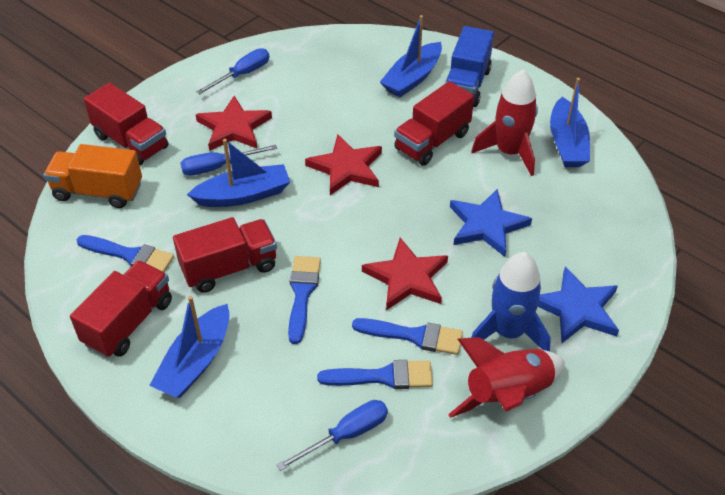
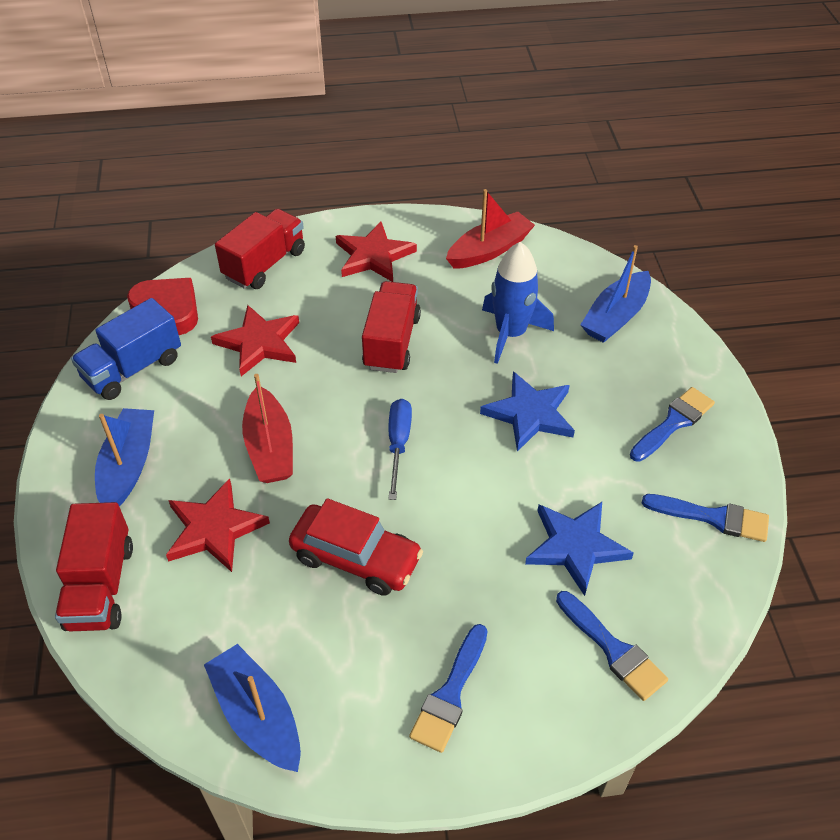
blue boat: [149,296,229,398] [187,139,290,207] [380,15,442,97] [550,78,590,167] = 4 -> [95,408,154,507] [204,644,301,772] [581,245,651,343] = 3
blue screwdriver: [181,145,277,176] [196,48,269,94] [277,400,388,471] = 3 -> [388,399,412,500] = 1
orange truck: [44,144,142,208] = 1 -> none = 0
red boat: none = 0 -> [242,374,293,483] [446,189,535,269] = 2
red car: none = 0 -> [289,498,423,596] = 1
red heart: none = 0 -> [127,278,198,335] = 1
red rocket: [448,337,565,418] [471,69,538,176] = 2 -> none = 0
red truck: [70,260,172,358] [84,83,168,165] [173,217,277,293] [394,81,474,166] = 4 -> [55,502,133,631] [215,209,305,289] [362,281,421,373] = 3

